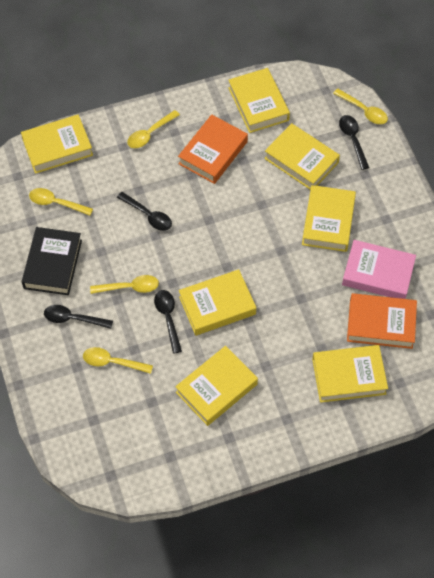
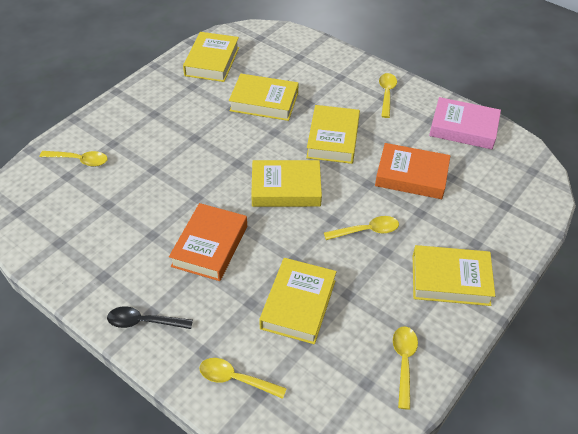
black book: [22,227,82,295] = 1 -> none = 0
black spoon: [44,305,113,329] [117,192,172,231] [154,290,182,354] [339,115,369,170] = 4 -> [107,307,193,329] = 1
yellow book: [21,114,93,174] [175,346,258,426] [179,269,256,336] [228,68,290,133] [264,123,340,190] [302,185,356,252] [312,345,388,403] = 7 -> [183,32,239,82] [229,74,298,121] [251,160,322,207] [259,258,336,344] [306,105,360,164] [413,245,495,306] = 6

